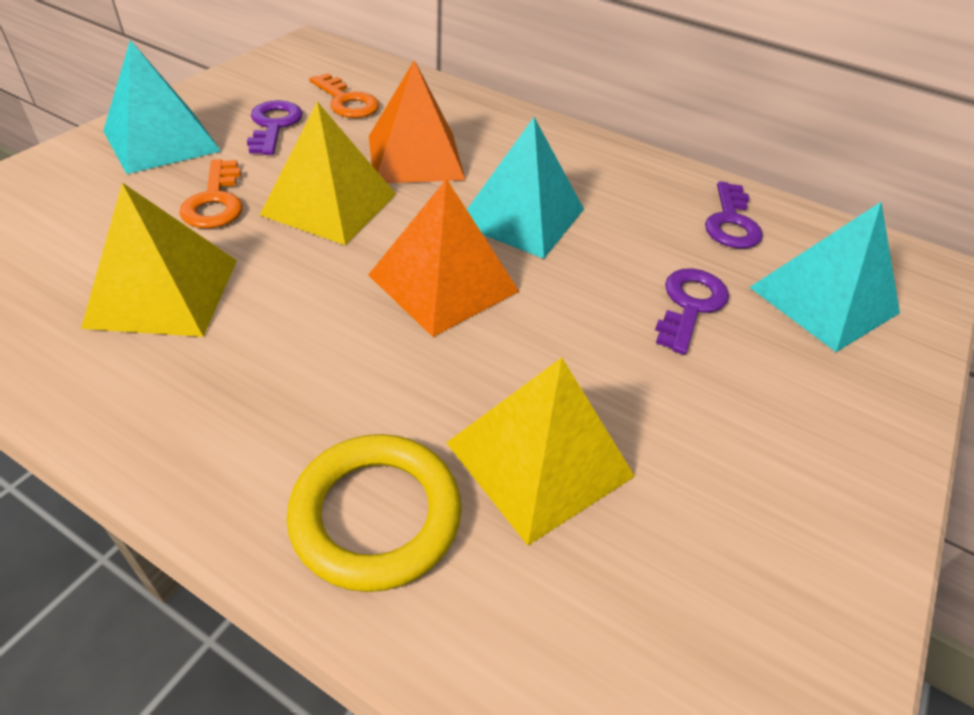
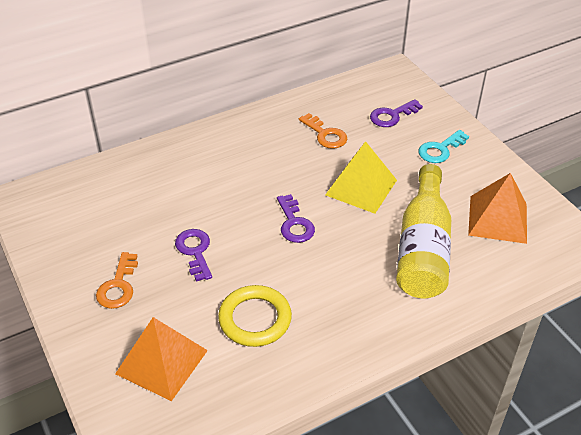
turquoise key: none = 0 -> [419,130,469,163] = 1
turquoise pyramid: [103,40,221,174] [467,117,584,259] [749,202,900,352] = 3 -> none = 0
yellow bottle: none = 0 -> [396,164,451,298] = 1
yellow pyramid: [81,183,237,337] [260,101,396,245] [446,358,635,546] = 3 -> [325,141,397,214] = 1

